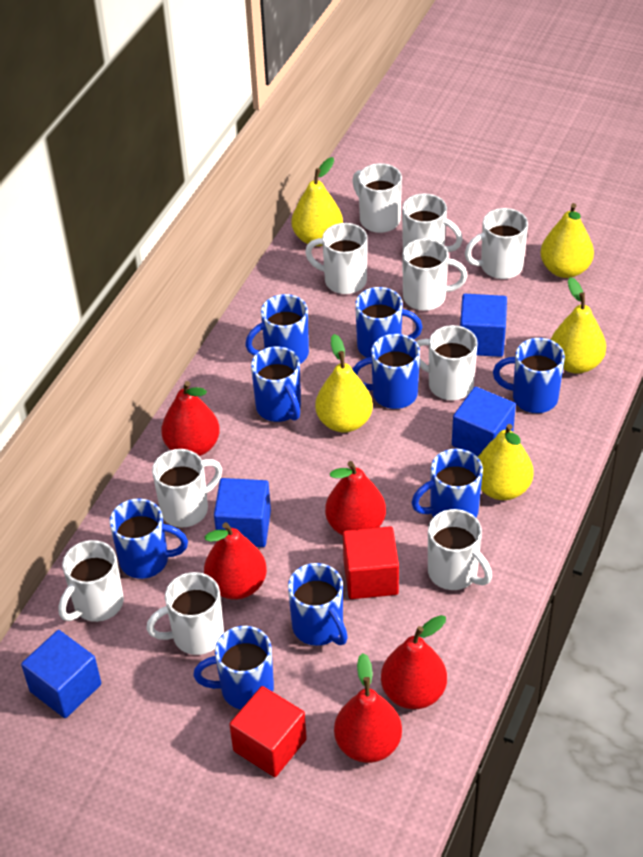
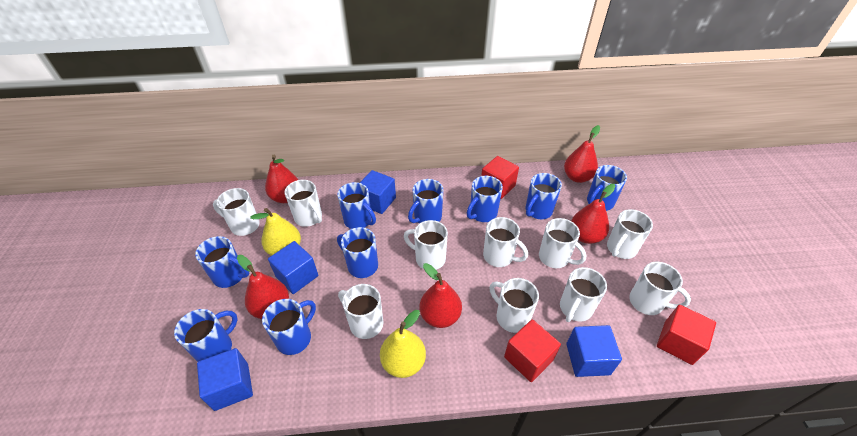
red cube: [229,686,307,777] [343,526,399,599] = 2 -> [481,156,519,199] [504,319,561,382] [657,305,716,365] = 3
yellow pear: [292,157,343,246] [315,334,373,433] [478,424,534,500] [540,203,594,278] [551,277,606,374] = 5 -> [250,208,301,256] [380,310,426,378] = 2

